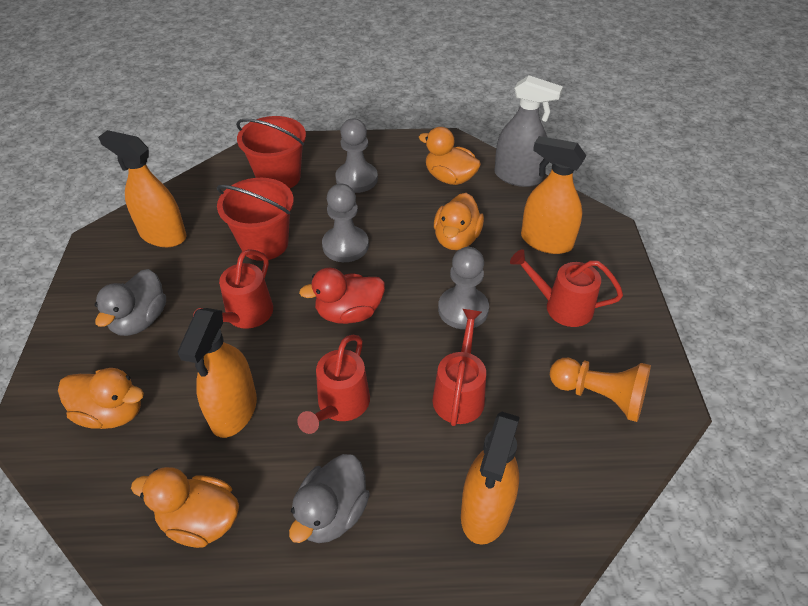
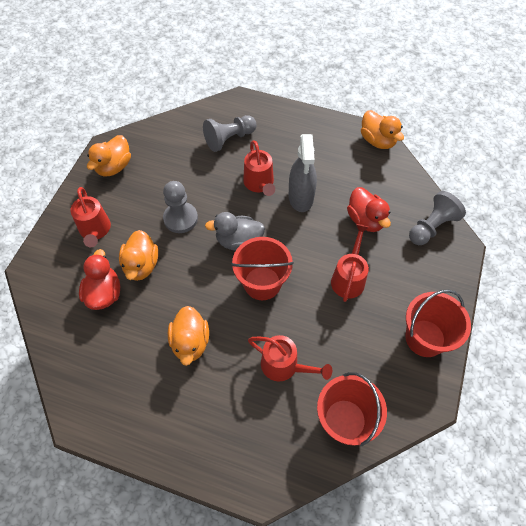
grey duck: [95,269,166,336] [289,454,370,543] = 2 -> [205,212,265,251] = 1
orange pawn: [550,358,651,422] = 1 -> none = 0
orange spray bottle: [98,130,187,247] [178,308,257,438] [461,412,520,545] [521,136,586,254] = 4 -> none = 0
red bucket: [216,178,294,261] [236,116,306,188] = 2 -> [231,237,294,300] [317,372,387,446] [405,289,471,357] = 3
red duck: [299,268,385,324] = 1 -> [79,249,120,310] [347,187,391,232] = 2

